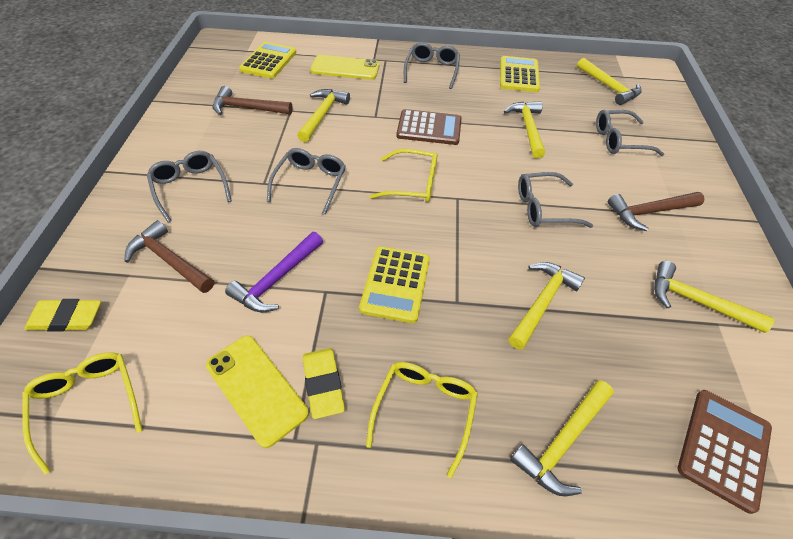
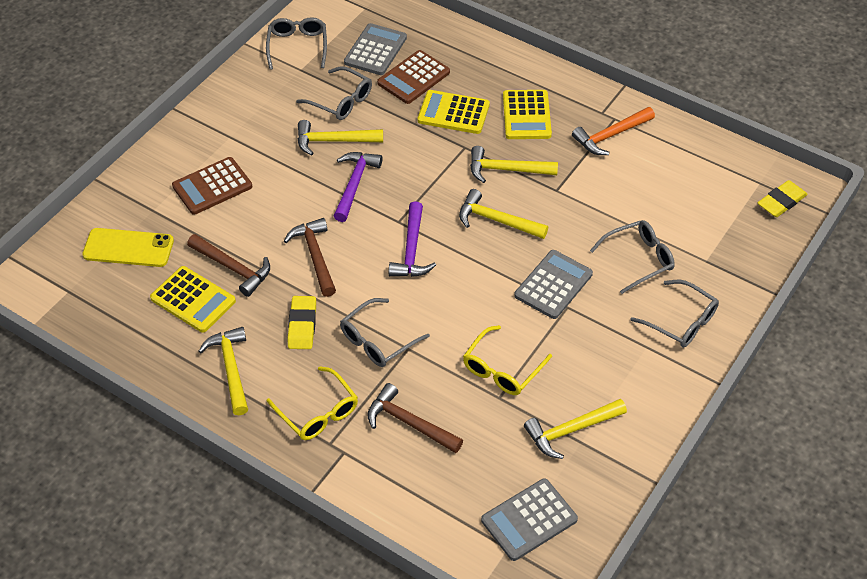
grey calculator: none = 0 -> [344,23,407,75] [481,478,578,561] [514,250,593,319] = 3
orange hammer: none = 0 -> [572,107,655,155] = 1
purple hammer: [225,232,323,313] = 1 -> [334,152,382,222] [389,201,436,277] = 2
yellow glasses: [22,352,142,475] [366,362,478,478] [370,149,437,202] = 3 -> [267,366,358,440] [463,325,552,395] = 2
yellow hammer: [297,89,350,142] [504,101,545,159] [508,262,585,350] [510,380,614,496] [577,58,641,105] [654,261,774,333] = 6 -> [199,327,248,415] [298,120,383,156] [459,189,548,239] [470,146,558,183] [524,399,627,459] = 5
yellow phone: [206,336,309,448] [310,55,380,80] = 2 -> [82,228,174,267] = 1

